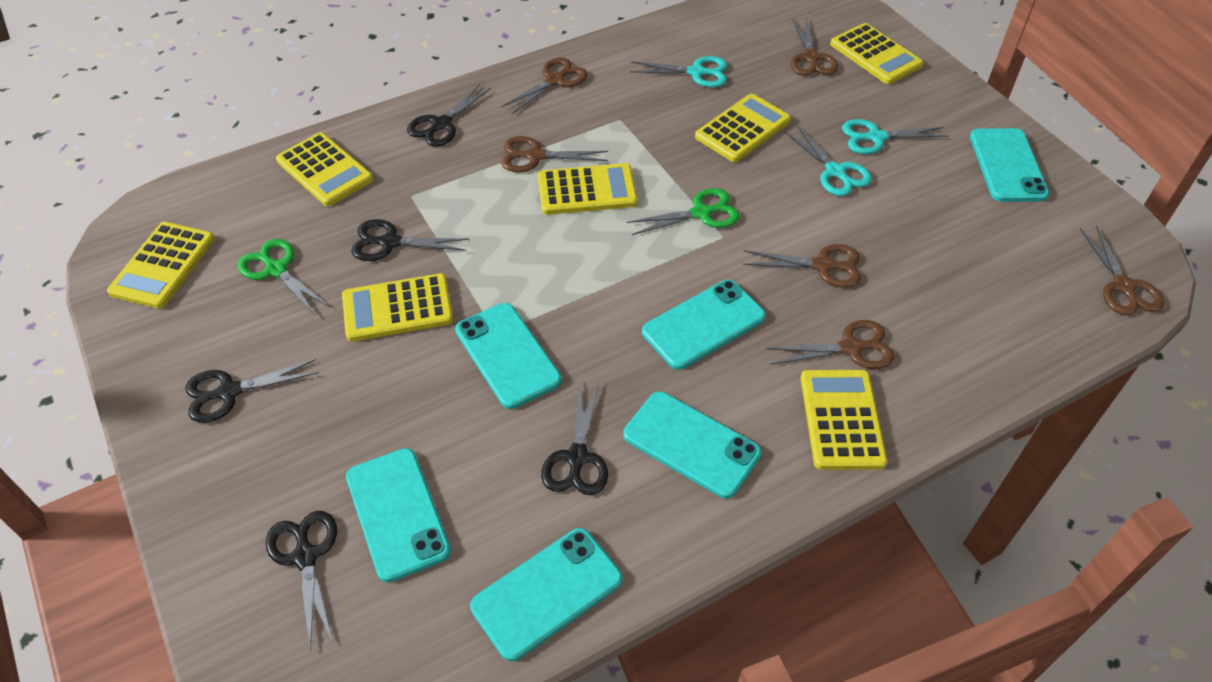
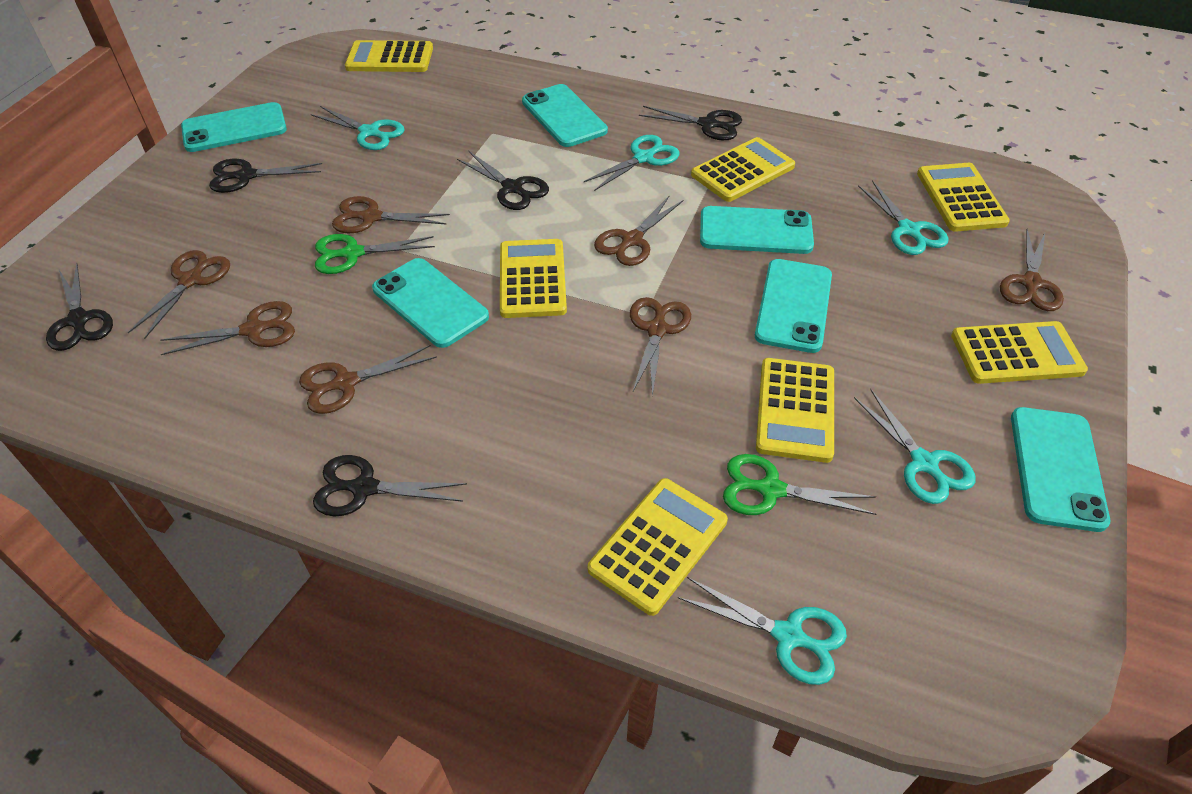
brown scissors: [501,57,588,115] [501,136,608,172] [743,244,861,288] [766,320,895,369] [791,17,838,76] [1080,225,1164,315] = 6 -> [128,250,230,339] [161,301,295,355] [299,345,437,414] [332,196,450,233] [594,195,683,266] [630,297,691,396] [1000,230,1064,311] = 7
turquoise scissors: [629,56,727,87] [785,126,872,196] [842,119,949,154] = 3 -> [311,106,405,150] [584,135,679,191] [678,577,847,685] [854,389,975,504] [858,180,949,255] = 5

